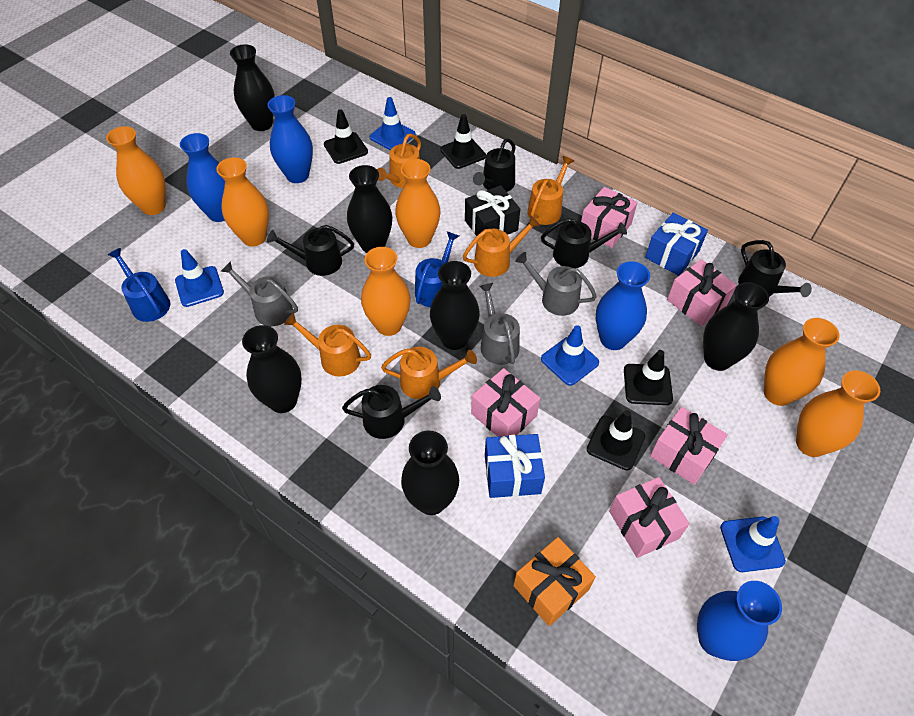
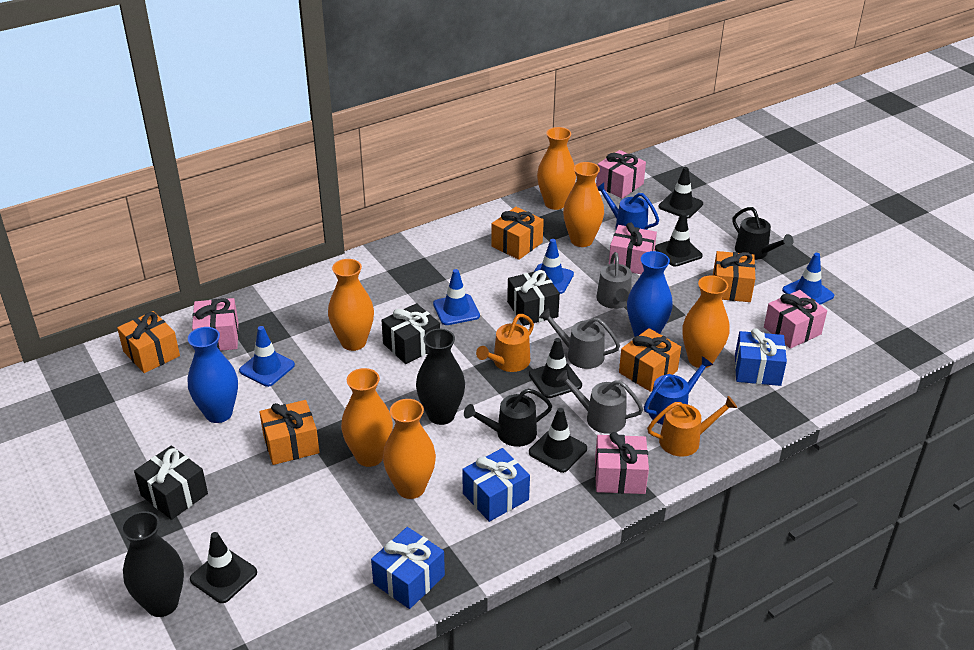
black gift: [465,185,520,236] = 1 -> [134,446,208,520] [381,303,440,364] [507,270,560,326] = 3
black traffic cone: [324,109,368,164] [440,114,486,169] [587,410,645,470] [624,350,673,405] = 4 -> [190,532,257,603] [529,338,582,398] [529,408,587,473] [655,213,703,267] [659,167,703,219] = 5
black vase: [230,44,275,131] [242,325,302,413] [347,165,392,253] [401,431,459,515] [430,261,480,350] [703,282,769,371] = 6 -> [121,511,184,617] [416,329,465,425] = 2
black watering can: [267,225,354,276] [342,385,441,439] [473,138,516,192] [541,218,627,268] [738,240,812,297] = 5 -> [464,389,552,447] [733,207,793,260] = 2
blue gift: [485,434,545,498] [645,213,708,276] = 2 -> [371,527,445,609] [462,448,530,522] [735,328,787,386] = 3
blue vase: [180,133,225,222] [267,95,313,183] [596,261,650,350] [697,581,782,661] = 4 -> [188,327,238,423] [627,251,673,336] = 2
orange gift: [514,537,596,626] = 1 -> [117,311,180,373] [259,400,320,465] [491,207,544,260] [619,328,681,392] [713,251,756,302] = 5
orange watering can: [284,313,371,377] [377,134,421,188] [381,347,477,399] [463,216,540,277] [527,156,574,225] = 5 -> [476,314,534,372] [647,396,737,457] = 2

